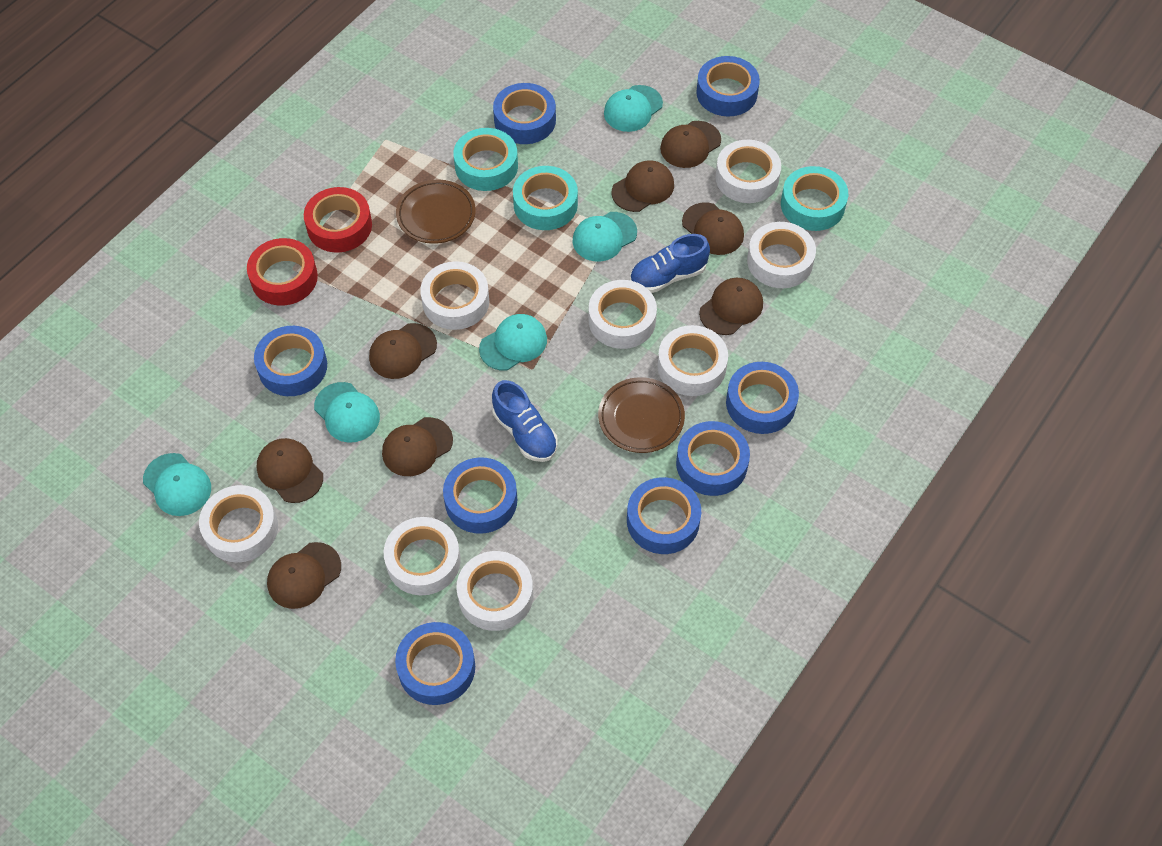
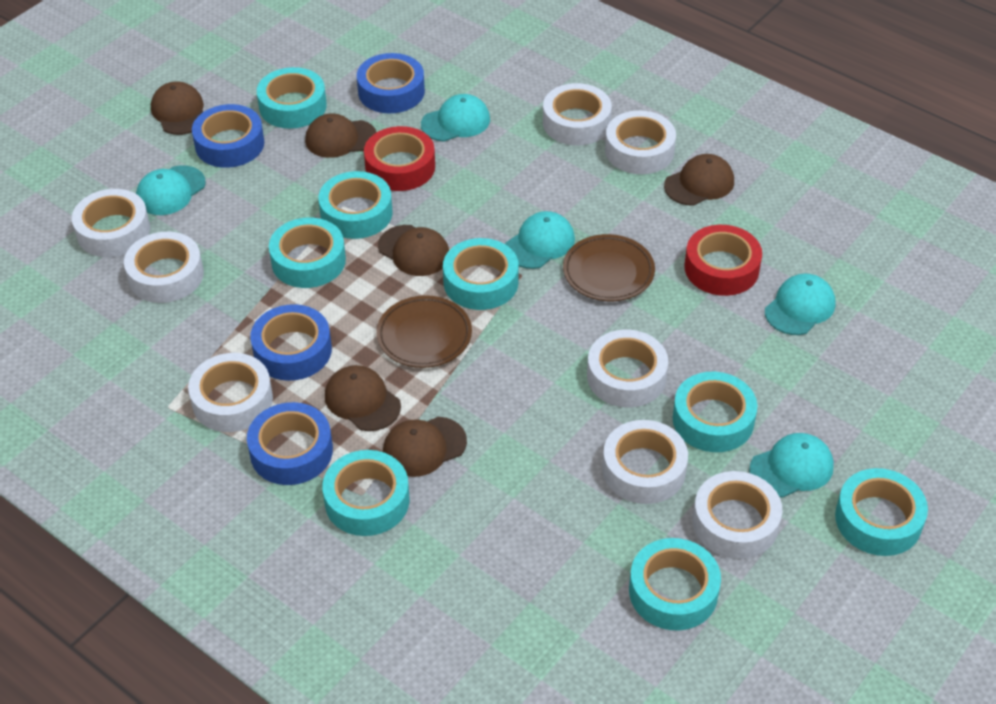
blue shoe: [492,380,558,462] [630,234,710,293] = 2 -> none = 0
blue tape: [254,326,327,396] [395,622,475,705] [443,457,517,534] [493,83,556,144] [627,477,701,554] [676,421,750,496] [696,56,760,116] [726,362,799,434] = 8 -> [192,104,264,168] [247,402,333,485] [250,304,332,381] [357,53,425,113] = 4
brown cap: [257,438,323,503] [267,542,341,609] [369,323,437,379] [382,417,453,476] [612,160,674,212] [660,121,721,168] [682,203,744,255] [699,278,763,335] = 8 -> [151,82,204,135] [305,114,377,158] [325,365,401,431] [378,225,449,276] [383,417,467,477] [664,154,734,206] = 6
turquoise tape: [454,128,518,191] [513,166,578,230] [781,166,848,231] = 3 -> [257,67,327,129] [269,218,346,288] [319,171,393,239] [322,450,410,536] [443,238,519,310] [629,538,721,630] [673,372,757,452] [835,468,928,556] = 8

